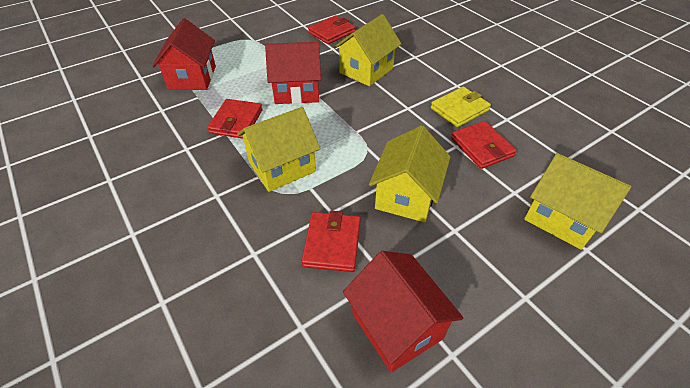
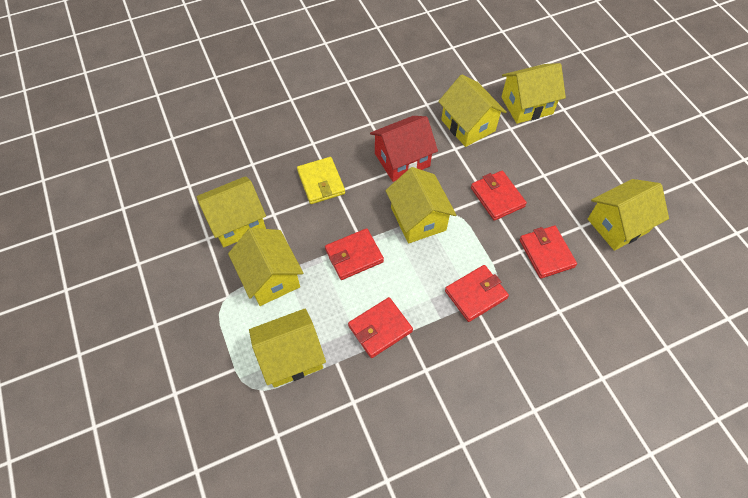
red house: [152,18,216,90] [265,42,321,104] [343,251,463,372] = 3 -> [370,116,438,182] = 1
red wallet: [207,99,263,139] [301,211,361,272] [308,15,356,44] [451,121,517,169] = 4 -> [325,228,384,280] [348,297,413,358] [445,265,509,322] [471,171,527,221] [519,226,577,279] = 5
yellow house: [237,107,320,192] [334,14,401,86] [369,125,451,222] [524,153,631,250] = 4 -> [196,176,266,247] [228,228,303,306] [249,308,326,388] [385,167,456,243] [438,75,507,147] [501,63,566,124] [588,179,669,251] = 7

